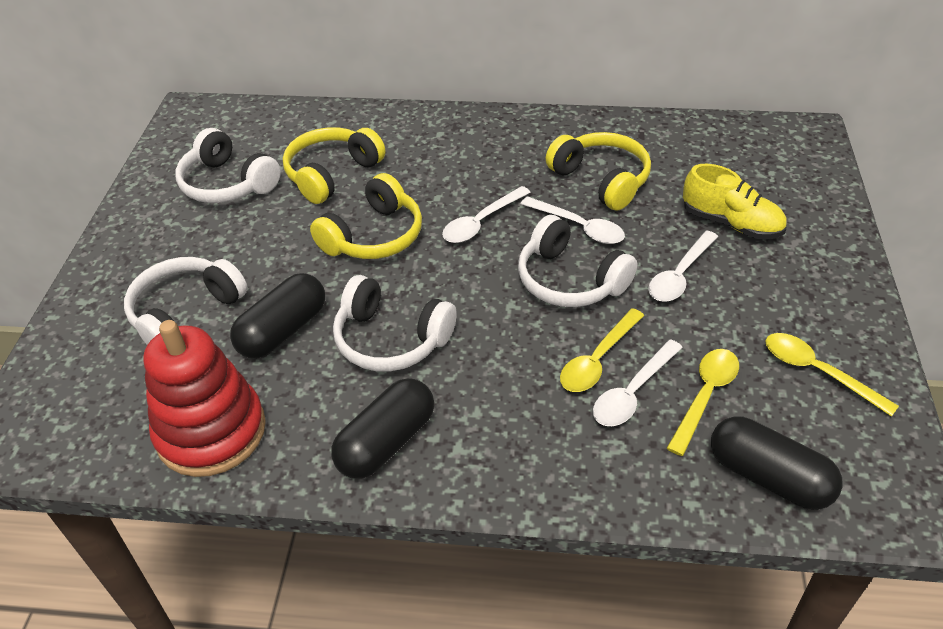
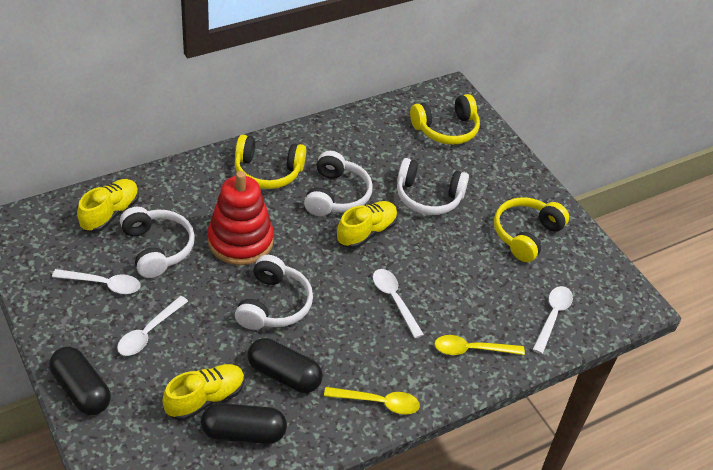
yellow shoe: [683,164,787,239] = 1 -> [77,179,139,233] [162,364,245,421] [336,201,398,249] = 3
yellow spoon: [560,308,644,392] [666,349,739,456] [765,333,899,417] = 3 -> [324,387,420,415] [435,335,525,355] = 2

